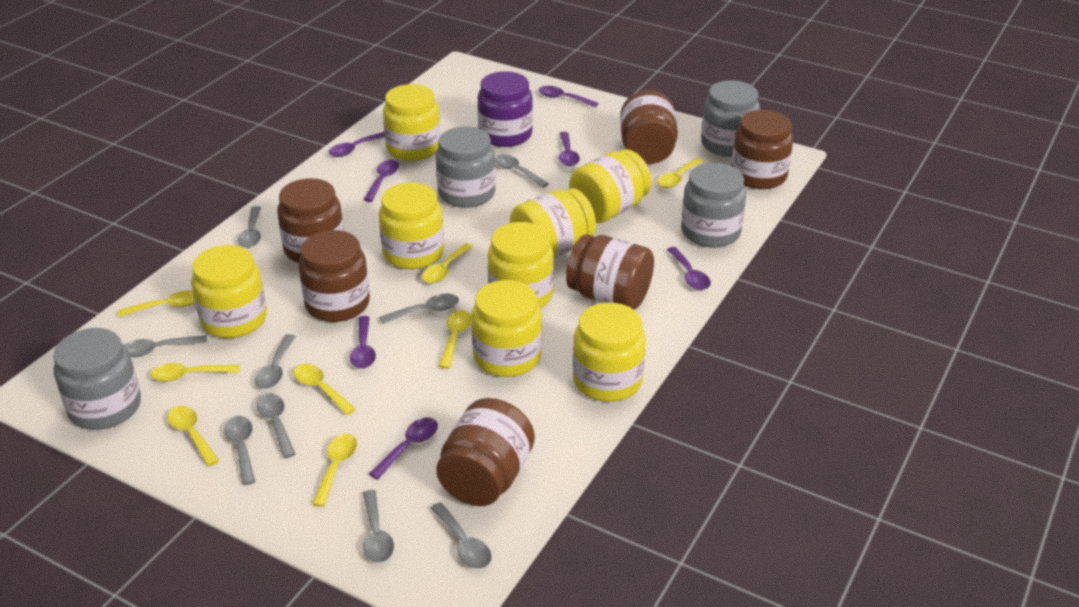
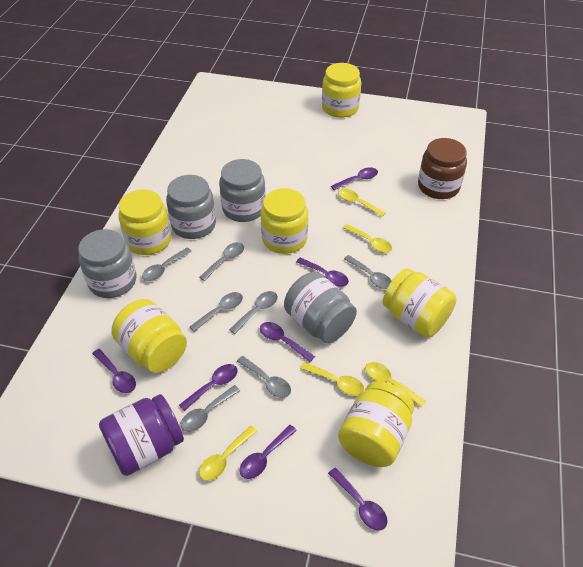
brown jar: [277,178,344,263] [299,230,370,322] [436,398,535,506] [566,234,654,310] [620,90,678,164] [732,110,793,189] = 6 -> [418,138,467,199] = 1
grey spoon: [124,336,207,357] [224,416,255,485] [238,206,261,248] [255,334,296,389] [256,393,295,458] [363,490,394,563] [379,294,459,324] [431,502,492,569] [495,154,549,188] = 9 -> [142,248,192,281] [181,385,240,432] [190,292,243,332] [199,242,244,281] [229,291,278,334] [237,356,291,398] [344,255,391,289] = 7
yellow jar: [191,245,267,338] [379,182,444,269] [383,84,440,161] [471,280,542,377] [488,222,554,308] [510,188,596,258] [569,149,651,223] [573,302,646,402] = 8 -> [111,299,187,373] [119,189,171,255] [261,188,308,254] [322,63,361,118] [338,381,414,467] [383,268,457,338] = 6
yellow spoon: [118,290,195,317] [150,363,240,382] [167,406,219,466] [294,364,356,415] [312,434,357,507] [422,243,473,284] [439,310,472,369] [657,158,704,188] = 8 -> [199,426,257,481] [300,362,364,396] [338,189,385,217] [343,224,392,253] [365,362,426,407] = 5

